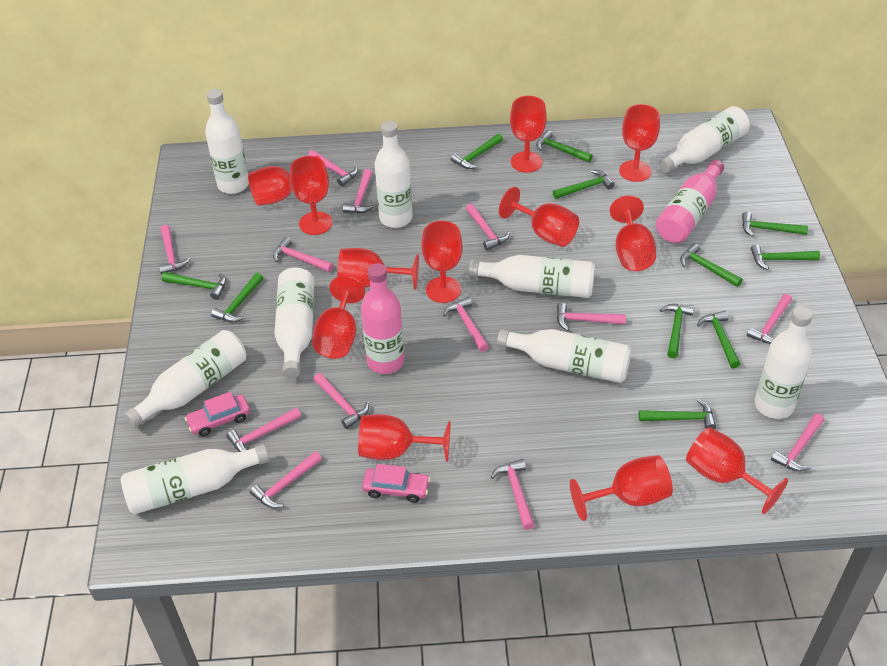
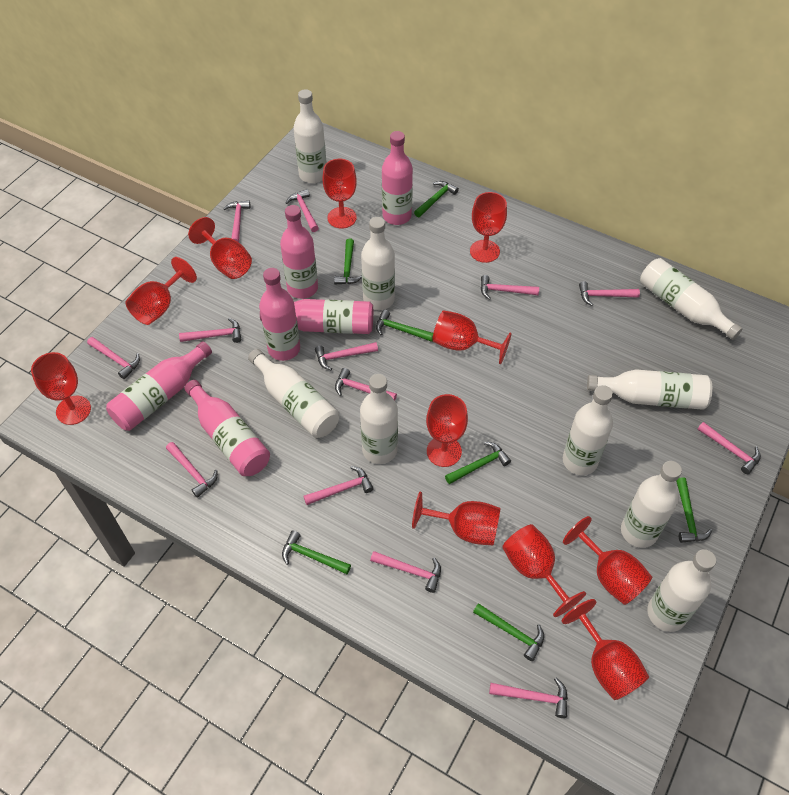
green hammer: [161,272,226,300] [211,273,263,322] [451,134,503,169] [536,130,593,163] [553,170,615,199] [639,399,716,429] [660,304,694,358] [680,243,743,287] [697,311,740,368] [742,212,808,237] [751,244,820,270] = 11 -> [282,530,351,574] [334,239,362,284] [376,310,433,342] [414,181,459,217] [445,442,511,484] [473,603,544,661] [676,477,712,543] = 7
pink bottle: [361,263,404,374] [656,160,724,243] = 2 -> [106,341,212,431] [185,380,270,476] [259,268,300,361] [260,299,373,334] [280,205,318,299] [382,131,413,225] = 6
pink car: [185,392,250,436] [362,464,430,503] = 2 -> none = 0
red goblet: [248,156,319,206] [290,156,332,235] [312,276,365,359] [337,248,419,290] [358,414,451,462] [422,221,463,303] [499,187,579,247] [510,96,547,173] [570,455,673,521] [610,195,656,271] [619,104,660,182] [686,427,788,514] = 12 -> [31,352,91,425] [125,257,197,325] [188,217,252,279] [323,159,357,229] [412,492,501,545] [426,394,468,467] [432,310,512,364] [470,192,507,263] [502,524,586,617] [562,599,649,700] [563,516,652,605] = 11

